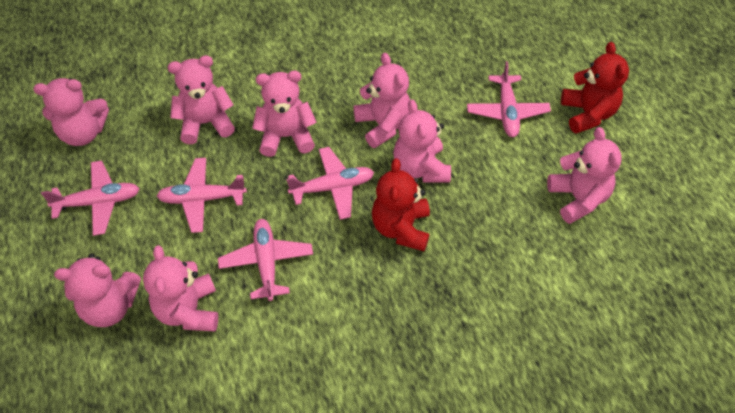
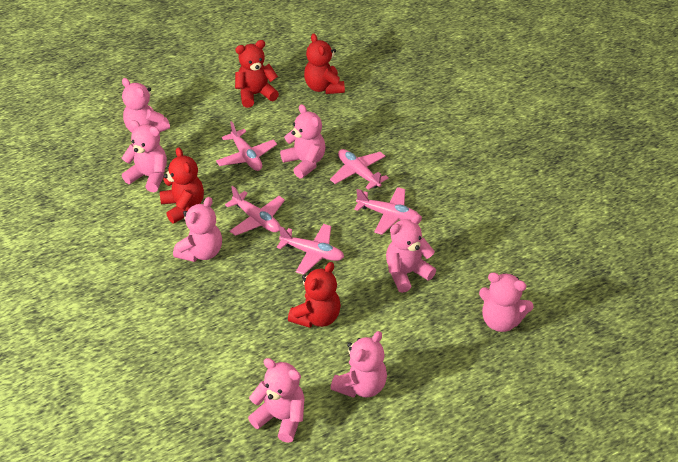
red teddy bear: [372,158,430,251] [561,42,629,134] = 2 -> [160,147,204,224] [235,40,279,108] [288,262,341,328] [304,33,345,94] = 4

